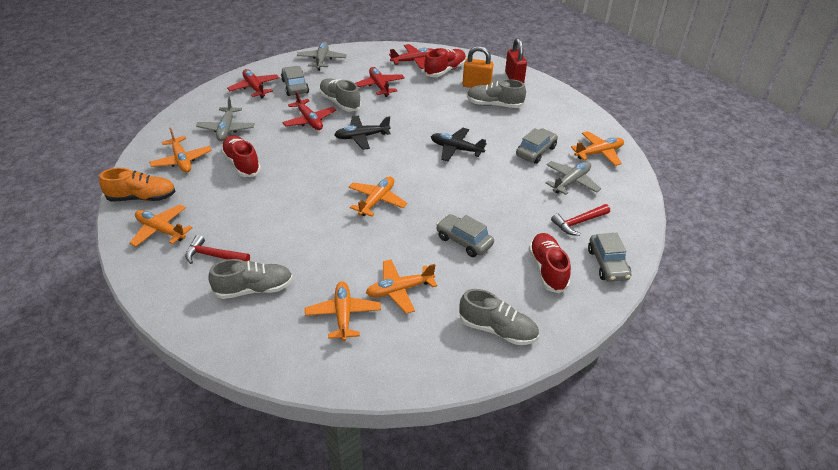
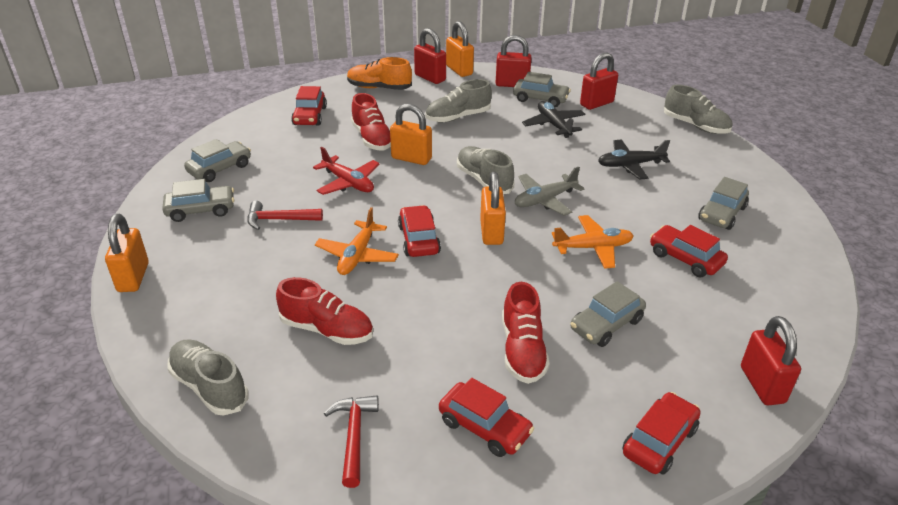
grey car: [281,66,309,96] [436,214,494,257] [516,128,558,164] [588,233,631,282] = 4 -> [162,179,234,222] [184,139,251,182] [513,72,571,107] [570,281,646,347] [698,177,749,230] = 5
grey plane: [196,97,255,141] [297,42,347,71] [546,161,601,195] = 3 -> [515,167,585,216] = 1
orange padlock: [462,46,494,88] = 1 -> [105,214,149,292] [390,104,432,165] [446,21,474,77] [480,172,506,245] = 4
orange plane: [129,204,192,247] [149,127,212,173] [305,281,381,341] [349,177,407,217] [366,259,437,314] [571,131,624,166] = 6 -> [315,207,399,275] [552,215,633,269] = 2
red car: none = 0 -> [291,86,327,126] [398,205,441,257] [439,378,534,457] [623,392,700,475] [650,225,728,277] = 5
red padlock: [505,38,527,83] = 1 -> [414,28,446,84] [496,35,532,87] [580,52,618,110] [741,316,801,405] = 4
red plane: [227,69,279,98] [282,91,336,130] [355,67,405,97] [389,44,433,69] = 4 -> [313,147,380,195] = 1

